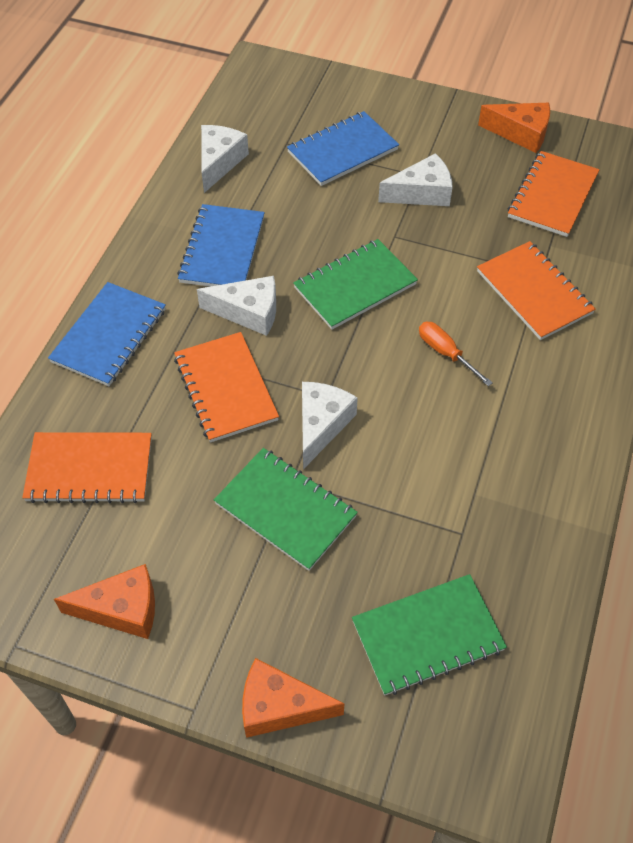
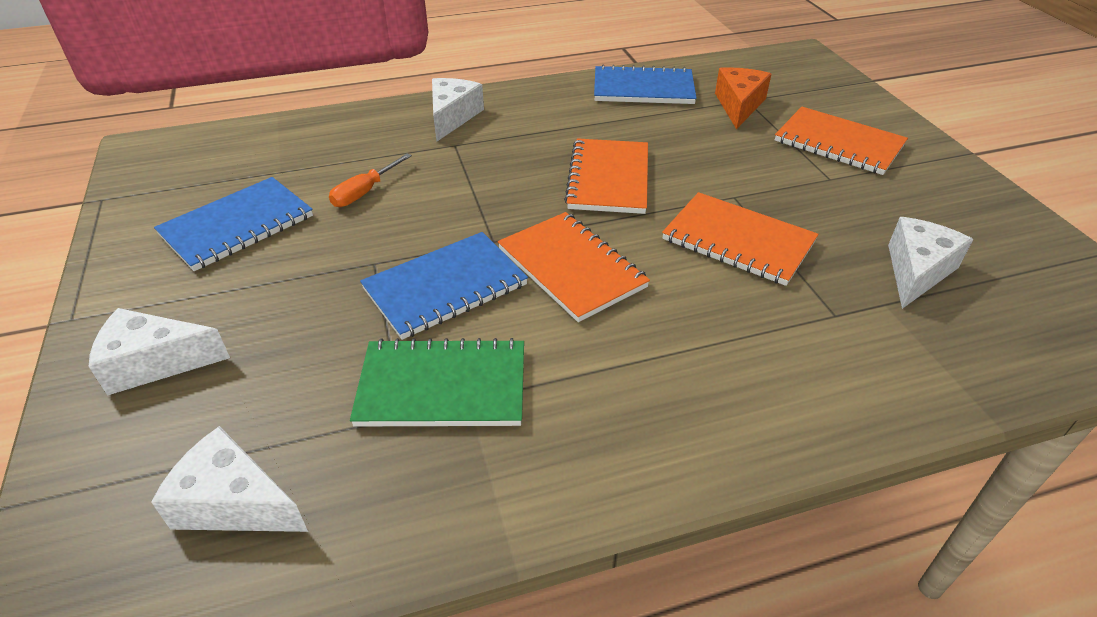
green notebook: [214,448,358,571] [293,239,418,330] [352,574,507,696] = 3 -> [350,338,524,426] = 1
orange cheese: [54,564,155,639] [242,658,344,738] [478,103,550,153] = 3 -> [715,67,771,129] = 1

